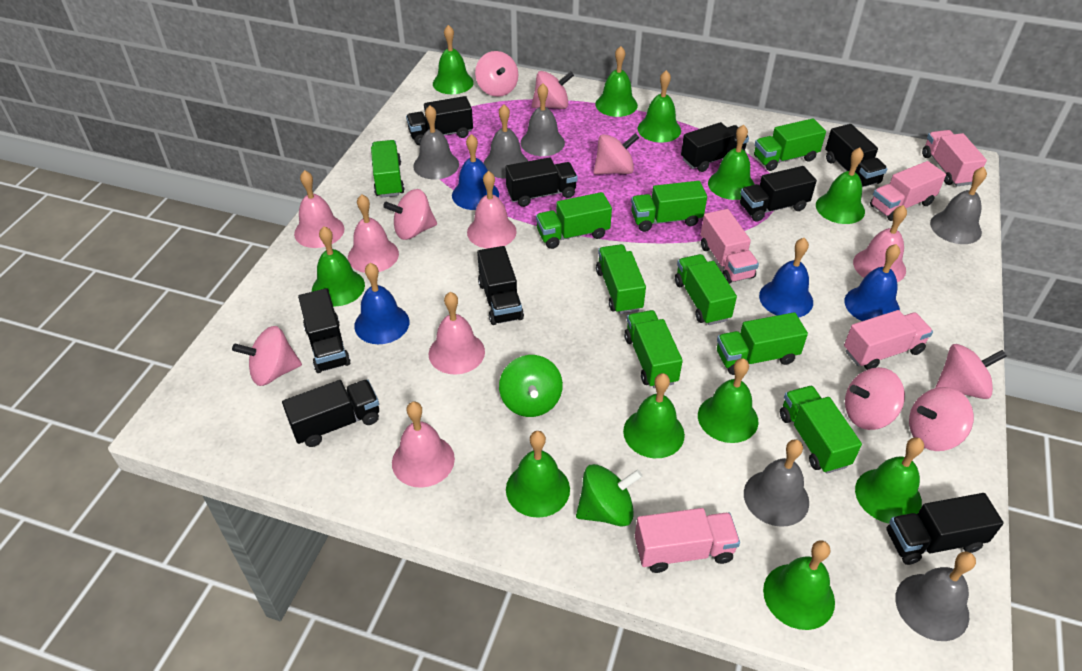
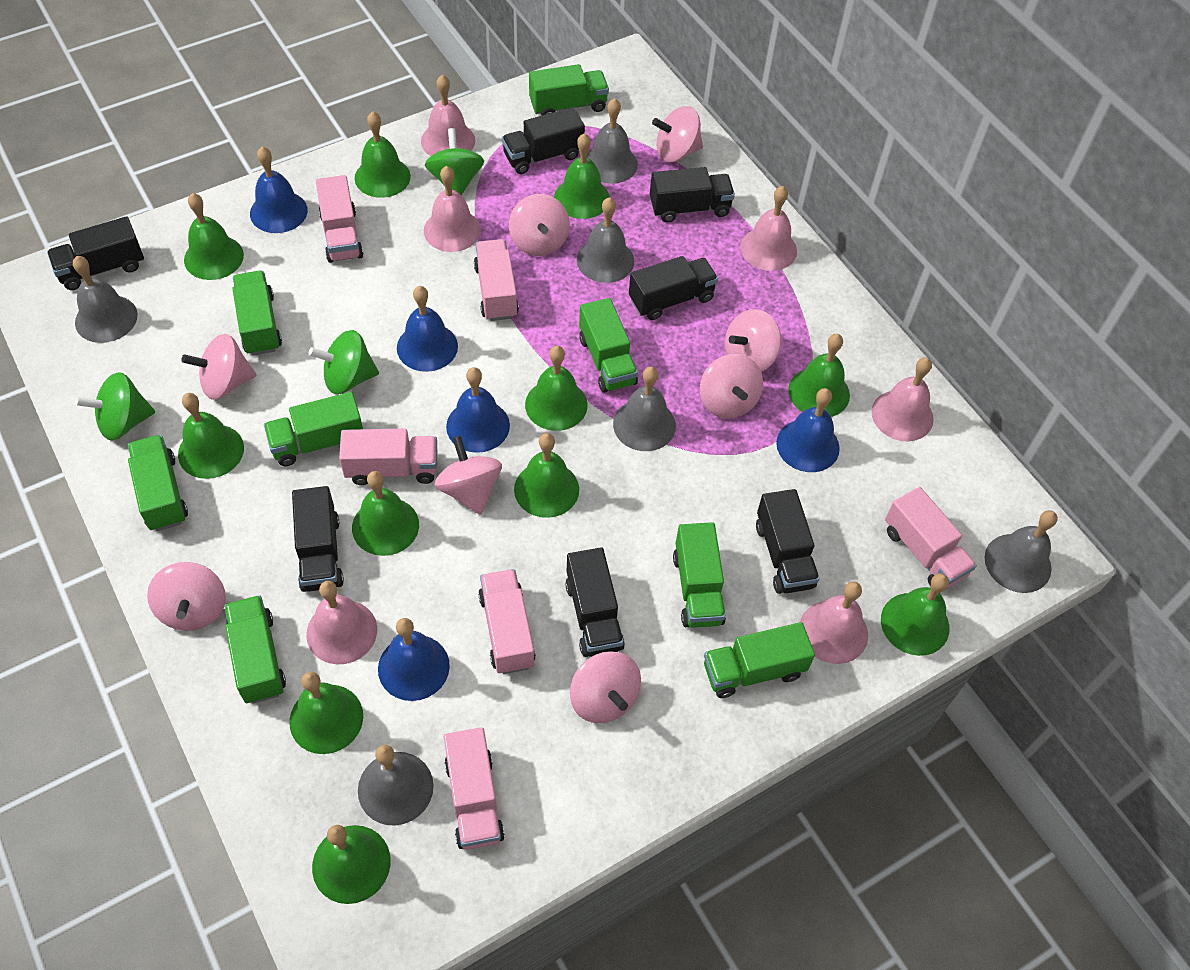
black truck: [282,379,379,447] [298,288,351,373] [406,96,473,145] [477,246,524,325] [505,157,578,207] [681,122,749,172] [740,166,817,222] [825,124,887,187] [887,493,1004,565] = 9 -> [47,216,144,290] [292,486,344,592] [502,107,585,174] [565,547,625,657] [629,256,718,320] [650,167,735,222] [756,489,820,594] = 7
blue bell: [354,263,409,344] [452,134,499,210] [759,238,813,318] [845,244,900,321] = 4 -> [250,147,308,233] [378,618,450,701] [397,286,458,372] [446,367,510,453] [776,388,840,472] = 5
green spinning top: [499,355,563,417] [576,464,643,527] = 2 -> [75,372,155,441] [309,330,379,394] [425,128,484,195] = 3
green truck: [371,140,405,197] [536,192,612,249] [596,244,646,314] [624,310,683,388] [631,181,707,232] [675,254,737,325] [717,312,808,375] [754,118,826,171] [780,386,862,474] = 9 -> [128,435,188,531] [224,595,286,704] [232,271,282,356] [264,392,363,466] [529,64,609,115] [579,298,638,393] [673,522,726,628] [704,622,815,698] = 8
pink truck: [635,508,740,573] [701,209,759,284] [844,310,933,370] [870,161,946,221] [922,130,987,186] = 5 -> [316,175,363,263] [339,428,438,485] [444,727,505,850] [474,239,519,321] [478,569,536,674] [885,487,977,589] = 6

